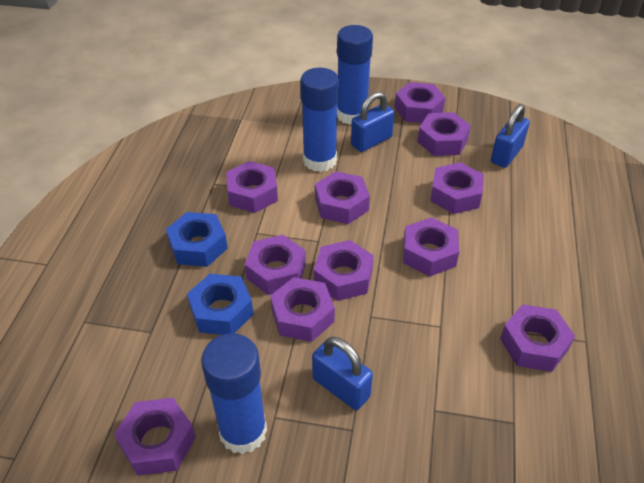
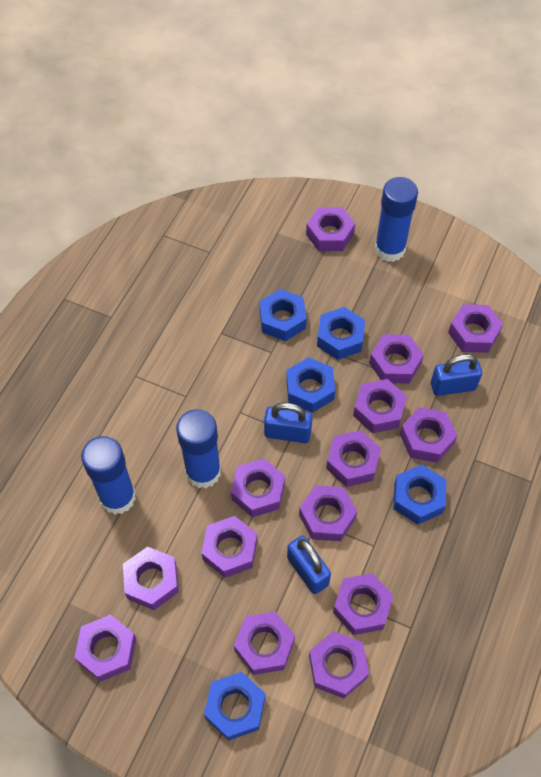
blue nut: [166,212,228,267] [187,274,253,335] = 2 -> [204,672,265,741] [259,289,307,341] [286,357,335,413] [317,307,365,360] [394,464,446,525] = 5
purple nut: [114,398,196,476] [226,161,278,213] [245,235,306,295] [270,277,335,342] [314,240,374,301] [315,171,370,224] [395,82,445,123] [403,217,459,276] [417,112,471,156] [430,162,484,214] [500,304,575,372] = 11 -> [74,615,136,681] [123,547,179,610] [202,516,257,578] [231,458,285,517] [234,612,295,675] [299,485,357,541] [306,207,355,251] [309,631,369,698] [326,430,381,487] [333,573,394,635] [353,379,407,433] [369,334,424,384] [400,407,457,463] [448,304,503,353] = 14

